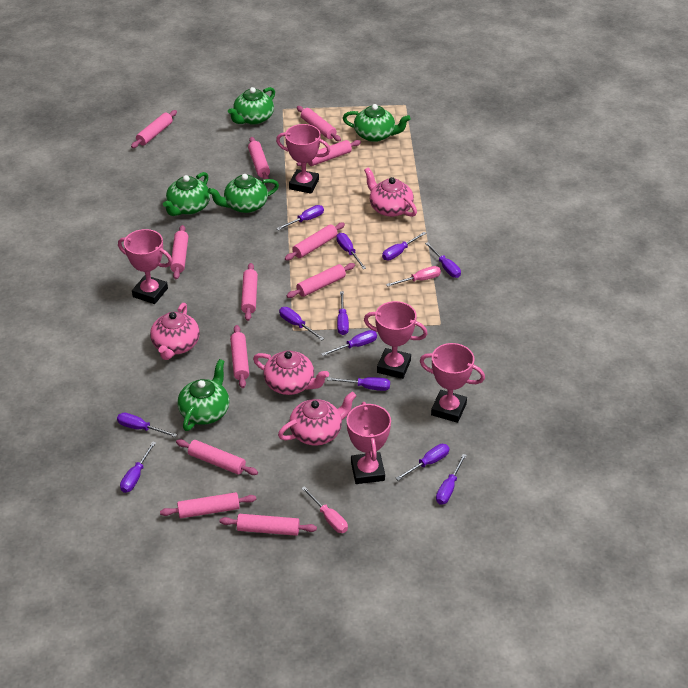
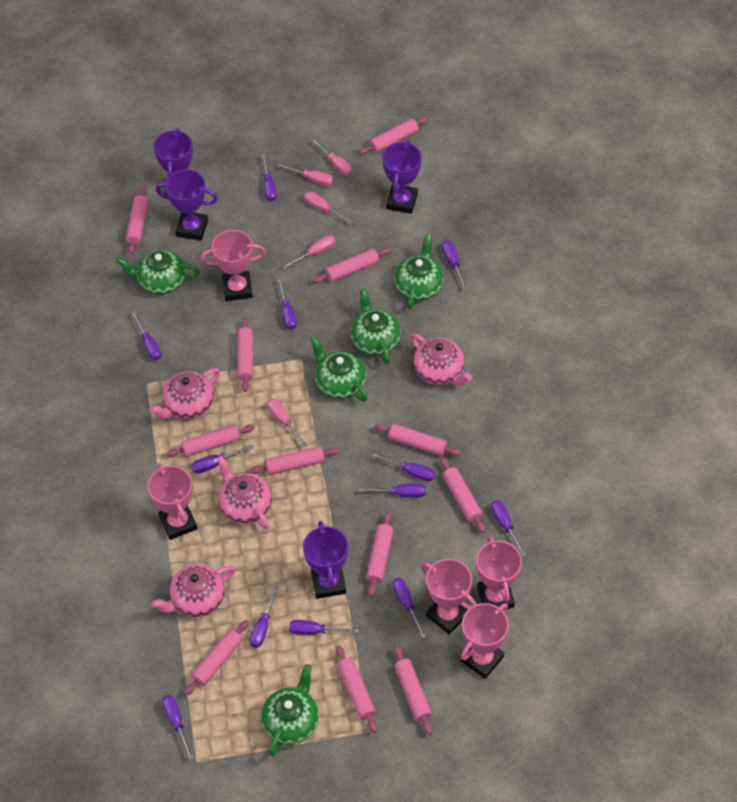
pink screwdriver: [301,486,348,533] [386,266,441,287] = 2 -> [268,398,307,447] [278,164,334,186] [283,235,335,268] [304,192,353,224] [311,139,353,176] = 5
purple trophy: none = 0 -> [153,128,193,195] [156,169,218,241] [303,521,348,599] [382,140,422,214] = 4

